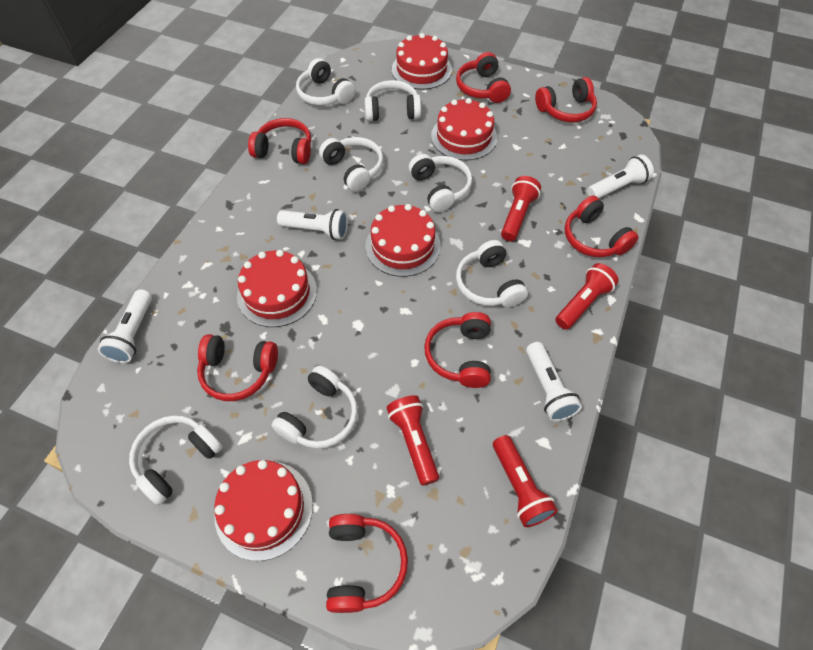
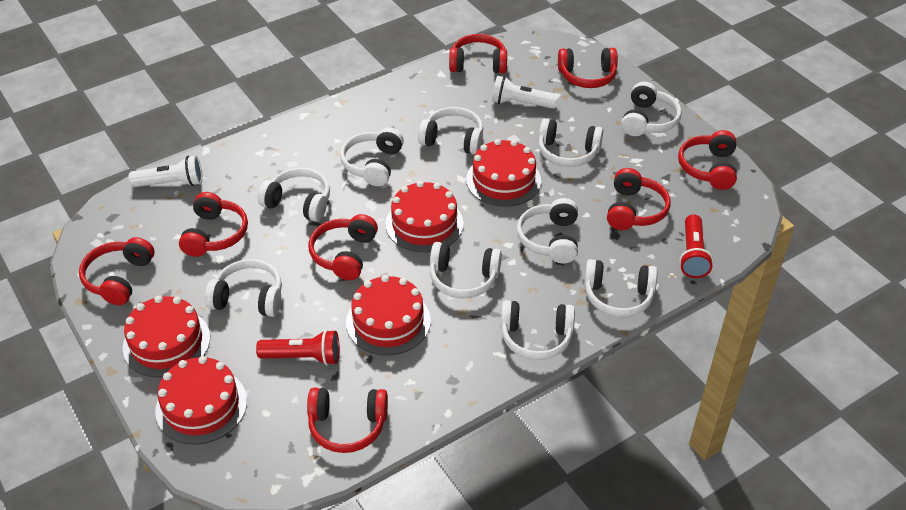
red flashlight: [386,395,439,486] [493,435,558,527] [501,176,541,241] [555,263,619,329] = 4 -> [256,330,340,365] [679,214,713,278] = 2
red headphones: [197,334,278,401] [248,118,311,164] [326,514,408,613] [424,312,491,388] [456,52,511,103] [535,77,597,122] [565,195,638,257] = 7 -> [79,237,155,305] [179,192,248,257] [307,388,388,453] [308,214,378,280] [449,34,507,74] [558,48,618,88] [607,168,671,230] [678,130,737,190] = 8
white flashlight: [98,289,152,363] [277,209,348,240] [526,342,582,421] [587,154,654,198] = 4 -> [129,156,202,187] [492,76,558,109] = 2
white headphones: [129,415,222,505] [271,366,358,449] [296,58,355,106] [319,137,383,192] [365,80,421,121] [409,154,472,212] [456,240,528,307] = 7 -> [205,259,282,317] [258,168,330,222] [340,127,404,186] [418,107,484,155] [430,242,502,299] [501,300,575,360] [517,198,578,263] [538,118,603,167] [584,259,658,317] [621,82,682,136] = 10

